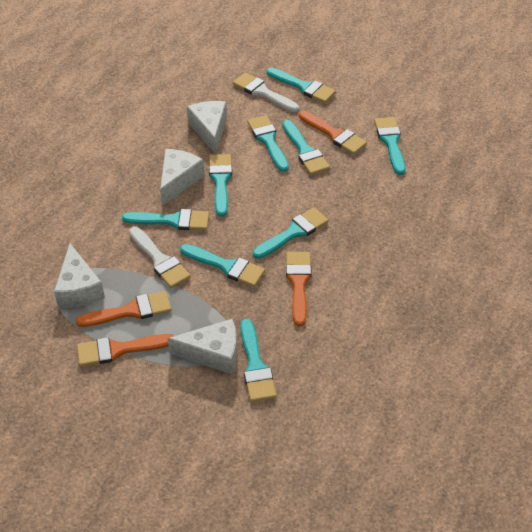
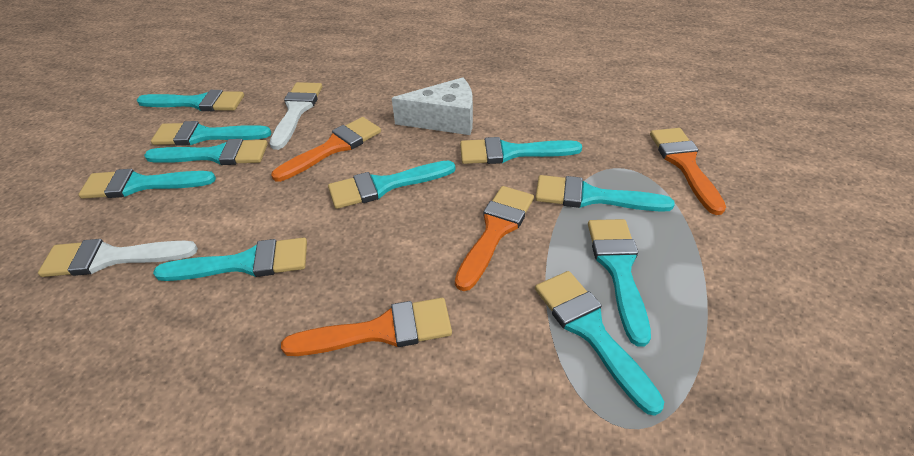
turquoise brush: [122,209,209,230] [180,244,265,287] [209,154,232,217] [240,319,277,402] [247,115,289,172] [253,207,329,259] [267,68,336,103] [283,120,330,175] [374,117,406,175] = 9 -> [78,169,216,199] [137,90,244,111] [144,139,268,165] [151,121,271,146] [153,237,307,281] [328,160,455,209] [460,137,582,164] [535,175,675,212] [535,271,664,416] [588,219,651,347] = 10
white cheese: [54,243,105,308] [160,149,204,206] [168,319,237,374] [187,101,227,154] = 4 -> [392,77,473,135] = 1

